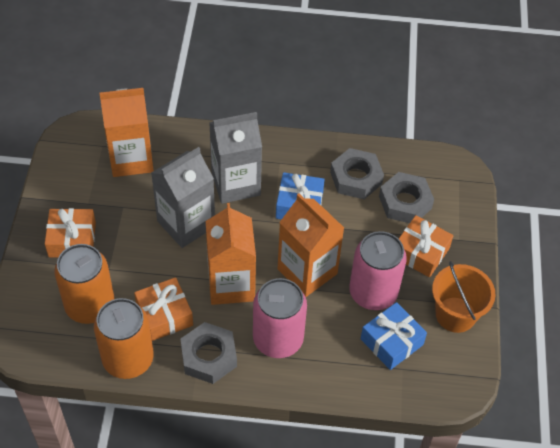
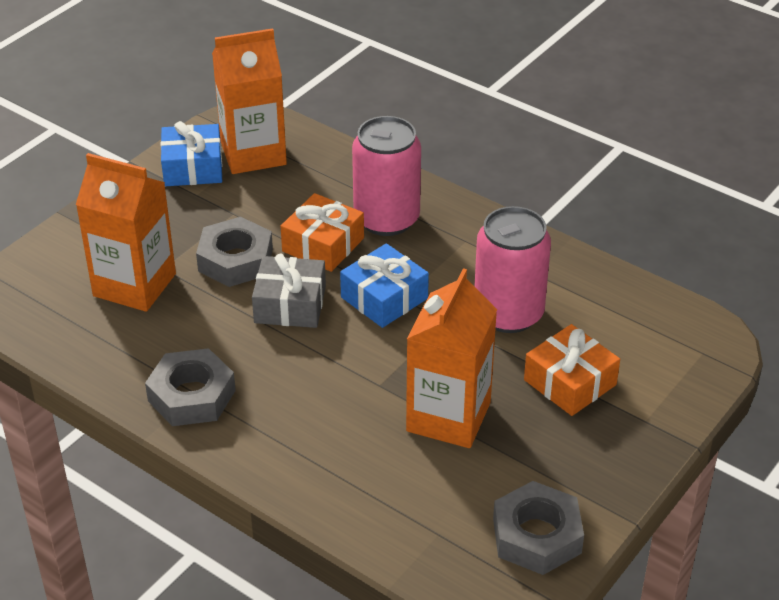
grey carton: [151,147,215,248] [209,112,262,204] = 2 -> none = 0
grey gift: none = 0 -> [252,254,326,328] = 1
orange bucket: [432,261,496,333] = 1 -> none = 0
orange can: [54,244,114,324] [94,298,154,379] = 2 -> none = 0
orange gift: [45,208,96,257] [134,277,193,341] [399,215,453,277] = 3 -> [281,193,364,272] [524,324,620,416] = 2

